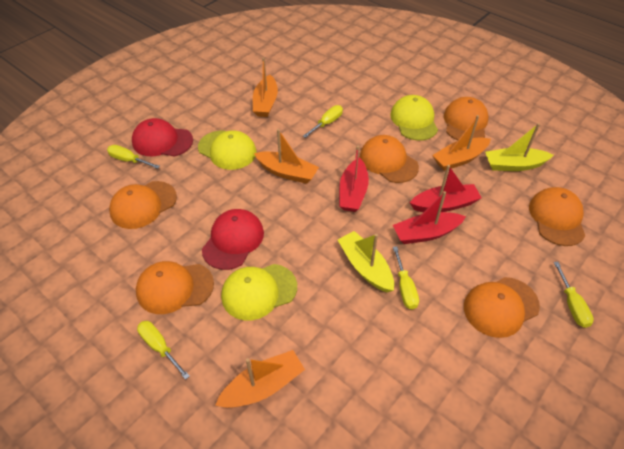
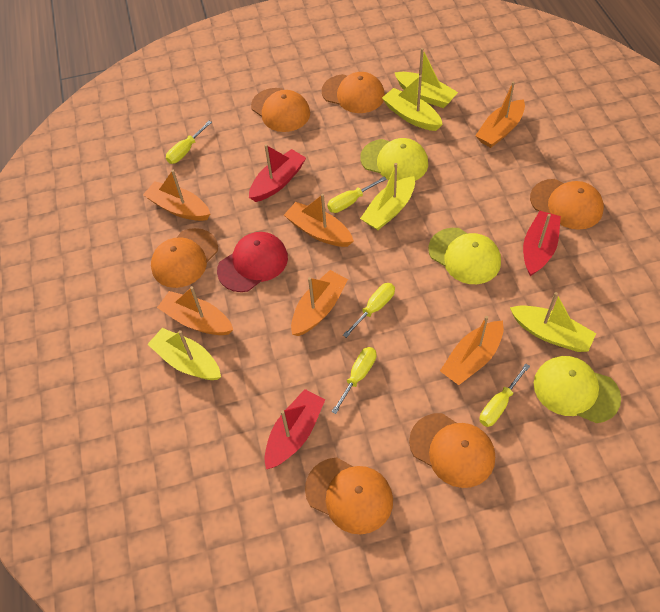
orange boat: [215,350,305,408] [253,57,278,117] [254,129,319,184] [432,115,491,171] = 4 -> [143,170,210,221] [157,286,233,335] [284,194,354,247] [291,270,348,336] [440,316,504,385] [475,82,525,148] = 6
red cap: [132,118,193,156] [202,209,264,270] = 2 -> [217,232,288,292] = 1
yellow boat: [338,231,394,292] [485,123,554,171] = 2 -> [147,328,221,380] [360,163,415,230] [382,75,443,131] [394,48,458,108] [510,292,596,352] = 5

